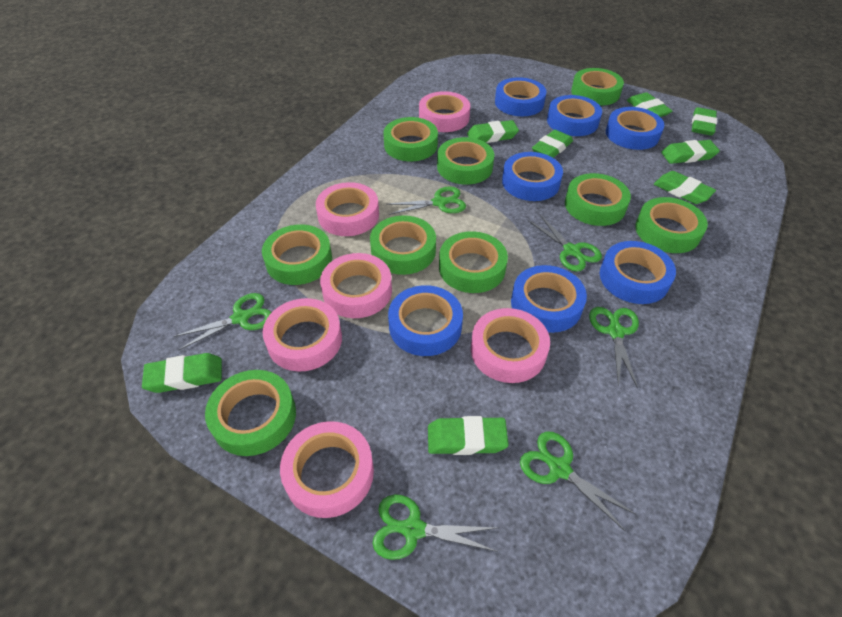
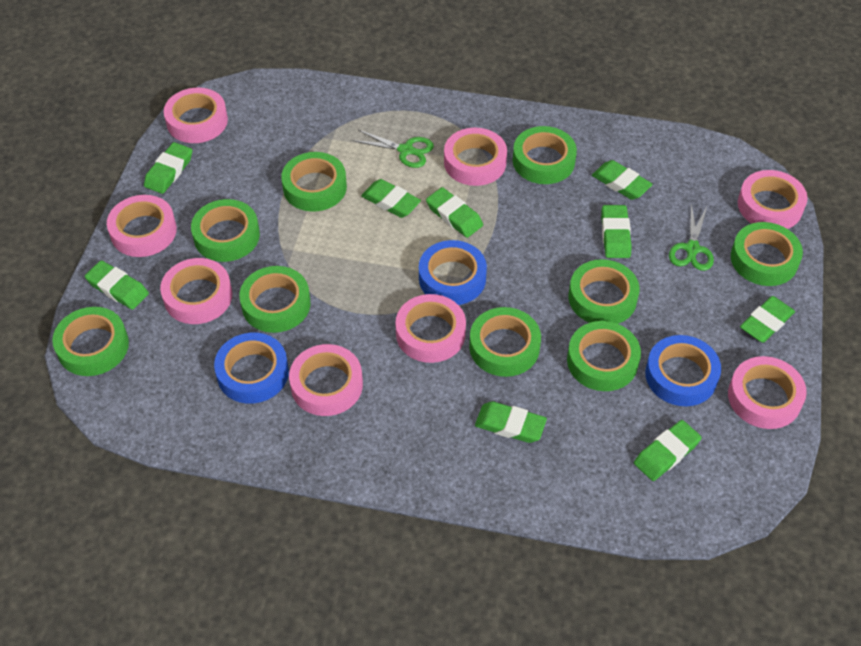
blue tape: [388,285,463,356] [495,77,546,116] [502,152,563,201] [511,265,587,333] [547,95,602,136] [599,241,676,304] [606,107,664,150] = 7 -> [214,333,289,404] [419,240,487,305] [645,335,721,406] = 3
green eraser: [142,353,222,393] [428,416,509,455] [467,120,519,143] [532,130,573,158] [627,92,673,117] [654,171,716,204] [661,140,720,164] [692,107,717,136] = 8 -> [85,260,149,310] [144,142,192,194] [361,179,421,218] [426,187,483,238] [475,401,547,443] [592,160,653,200] [601,205,632,258] [634,420,702,481] [740,296,795,343] = 9
green scissors: [173,293,272,350] [372,495,498,560] [386,186,466,215] [520,432,637,531] [528,215,602,272] [589,307,639,389] = 6 -> [352,130,434,168] [669,204,714,271] = 2
pink tape: [263,298,342,372] [280,421,374,518] [316,182,379,236] [320,253,392,318] [419,91,470,132] [471,308,550,383] = 6 -> [107,195,177,257] [160,258,232,324] [164,88,228,143] [289,344,363,416] [395,294,466,363] [444,128,507,186] [728,356,807,429] [738,170,808,229] = 8

